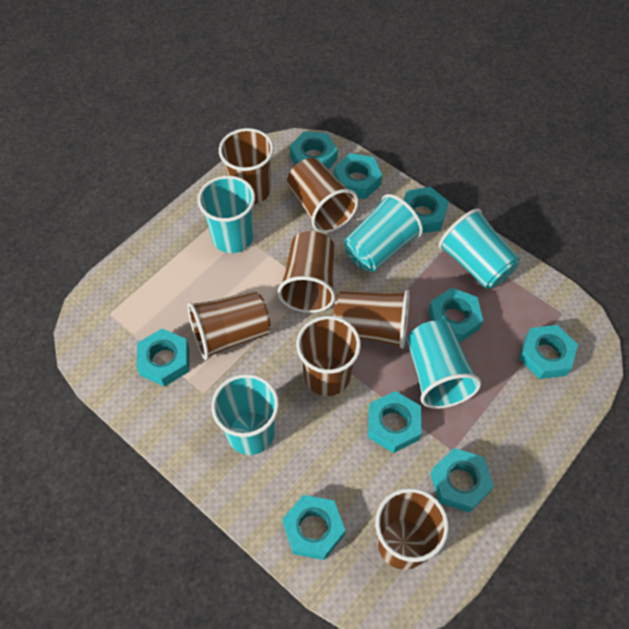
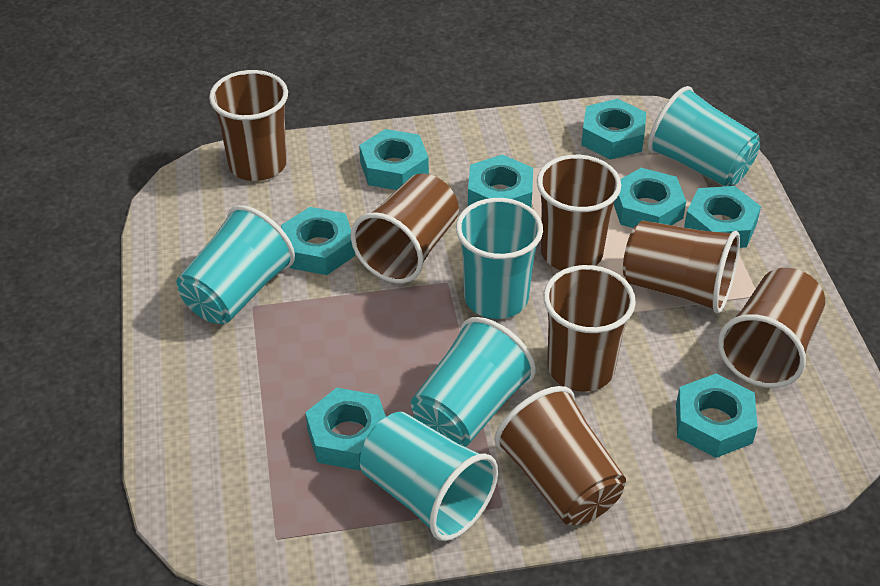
turquoise nut: [137,328,189,387] [282,495,345,560] [290,131,338,169] [334,153,382,199] [368,391,421,453] [404,187,449,233] [429,288,483,343] [431,448,494,513] [519,325,578,379] = 9 -> [281,207,355,275] [305,388,386,470] [359,129,429,190] [468,154,533,207] [581,99,646,160] [614,168,686,228] [676,374,758,458] [684,186,761,248] = 8

